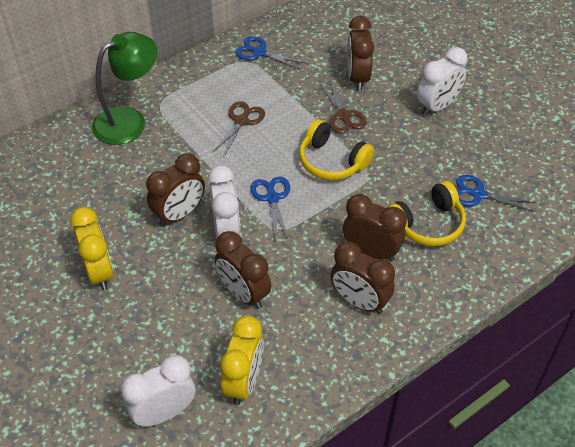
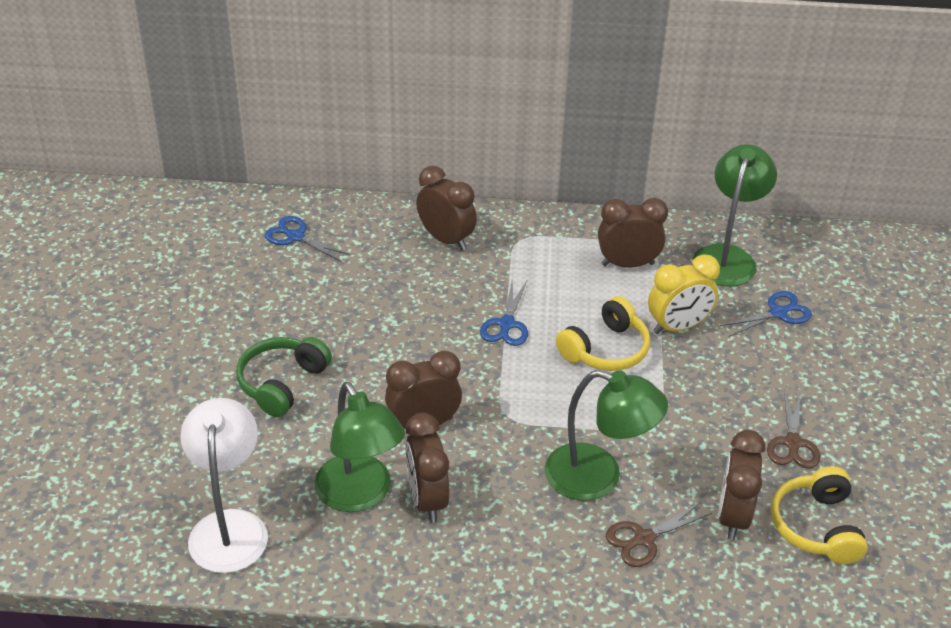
green headphones: none = 0 -> [236,337,332,417] = 1
green lamp: [92,32,157,145] = 1 -> [314,382,405,512] [545,370,668,501] [693,144,777,287] = 3
white clock: [121,355,196,427] [208,165,241,238] [417,47,468,116] = 3 -> none = 0
white lamp: none = 0 -> [180,398,268,573] = 1
yellow clock: [70,207,114,291] [220,315,264,405] = 2 -> [648,254,720,334] = 1

